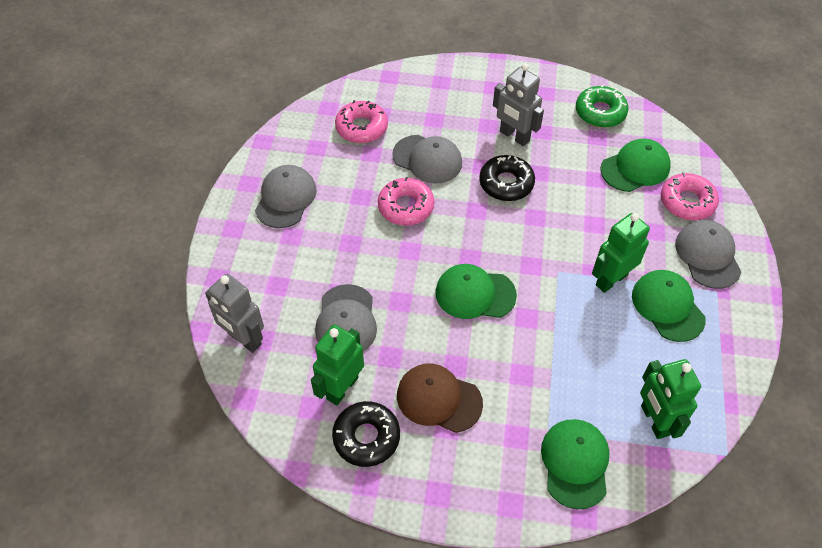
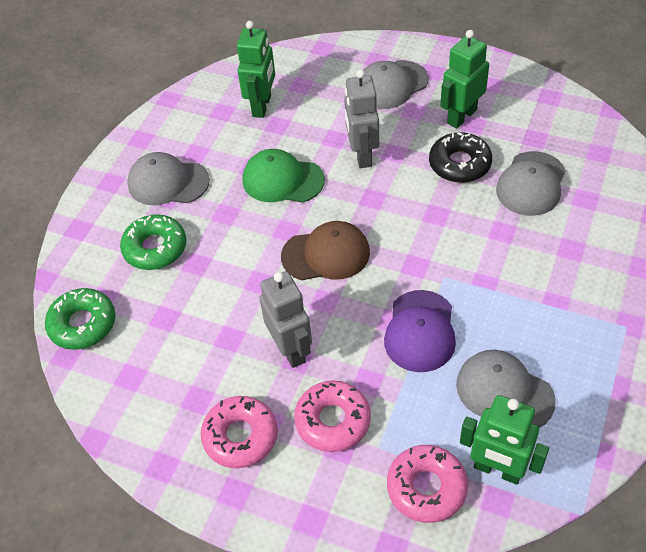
black donut: [332,401,400,467] [479,155,535,201] = 2 -> [429,132,492,183] = 1
green cap: [435,264,517,319] [541,419,610,510] [600,139,671,192] [632,270,706,342] = 4 -> [242,149,325,203] = 1
green donut: [576,84,628,128] = 1 -> [45,288,115,350] [120,215,186,270] = 2
purple cap: none = 0 -> [384,290,456,372] = 1

